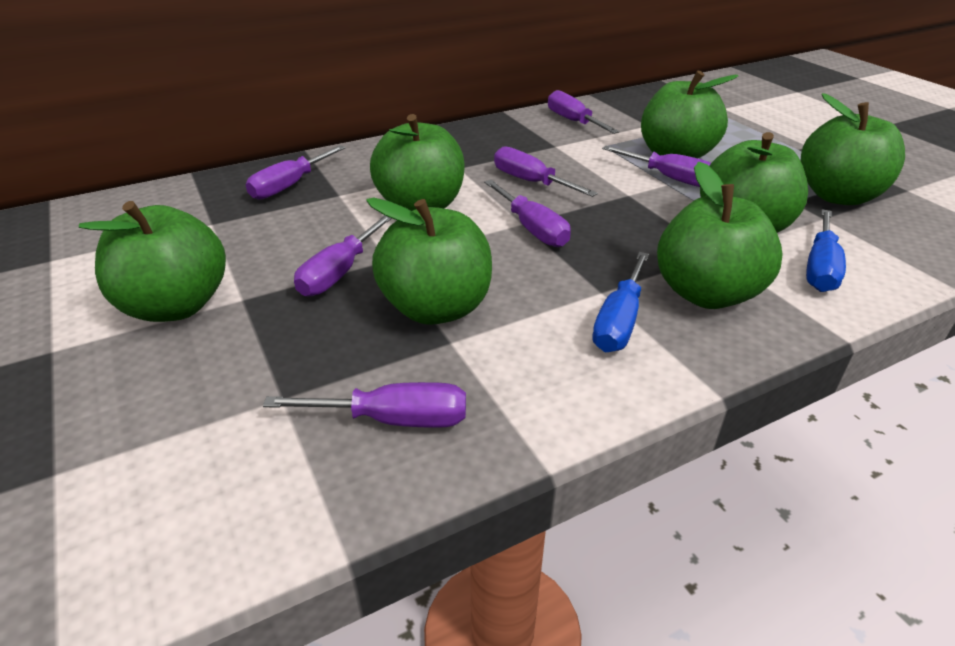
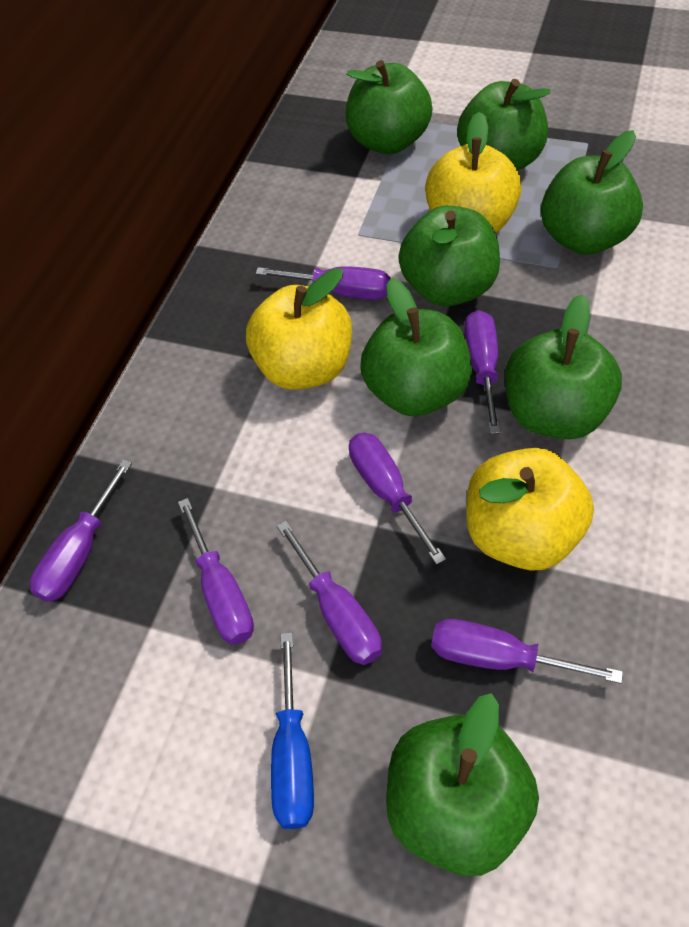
blue screwdriver: [592,252,649,352] [806,209,846,292] = 2 -> [271,633,314,829] = 1
yellow apple: none = 0 -> [246,268,352,390] [425,112,522,233] [466,448,594,571] = 3

